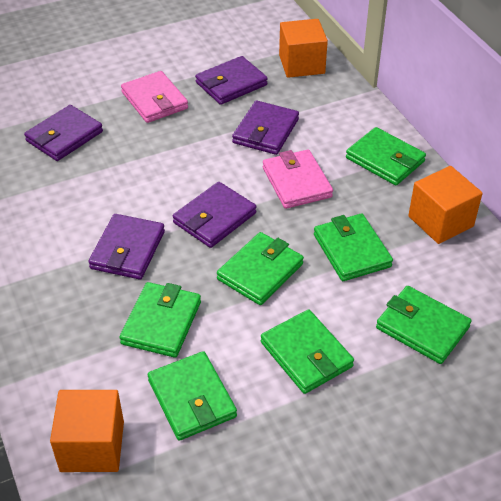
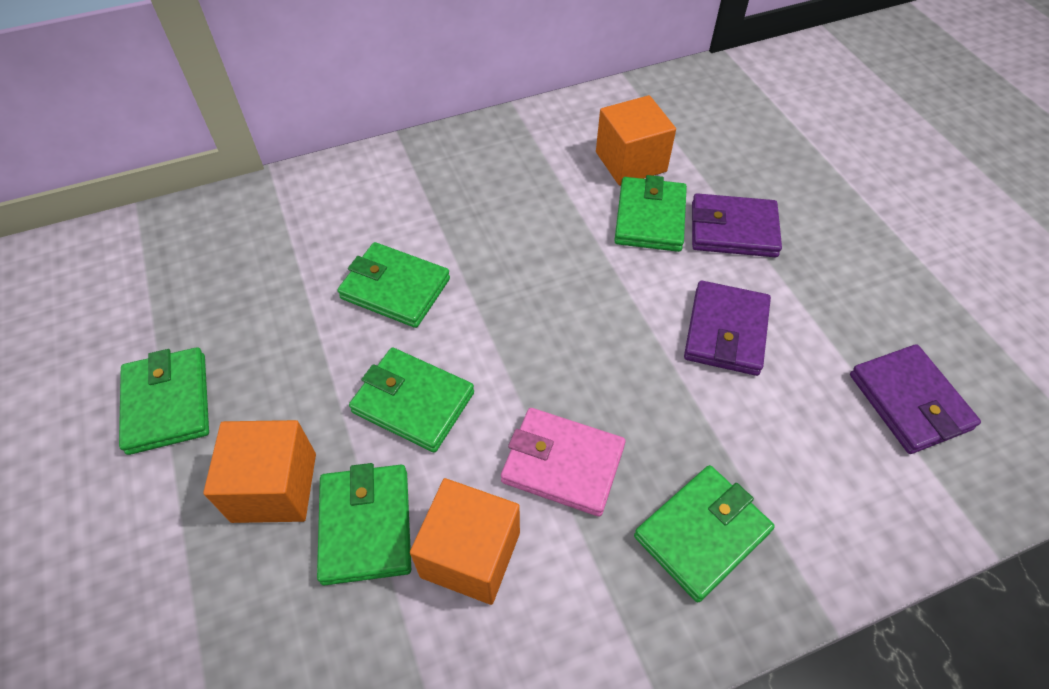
green wallet: [120,282,201,358] [148,351,237,441] [217,232,304,305] [261,309,354,394] [314,214,393,281] [346,127,426,185] [376,286,471,364] = 7 -> [119,347,209,455] [317,463,411,585] [338,242,450,328] [349,347,474,453] [614,175,687,252] [634,465,775,602] = 6
pink wallet: [121,71,188,123] [263,149,333,209] = 2 -> [501,408,625,517] = 1
purple wallet: [24,105,103,161] [88,214,165,280] [173,182,256,248] [195,56,268,105] [232,100,299,155] = 5 -> [684,281,771,376] [692,193,782,257] [850,344,981,454] = 3

